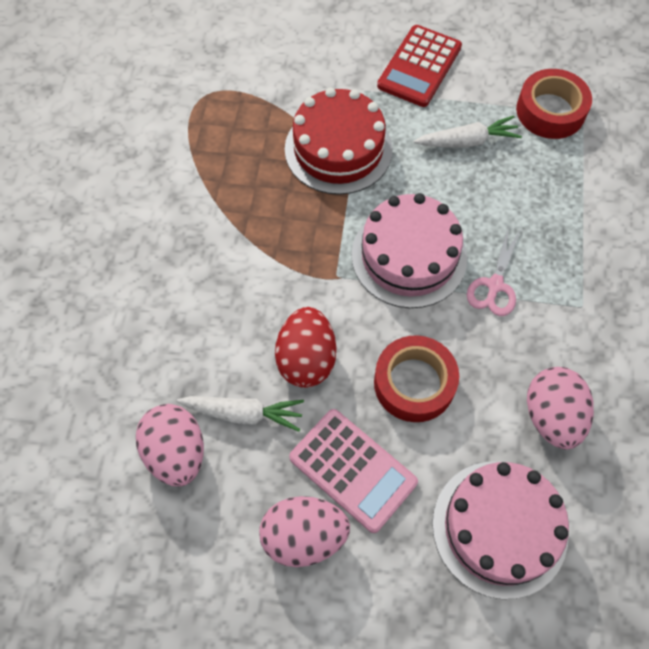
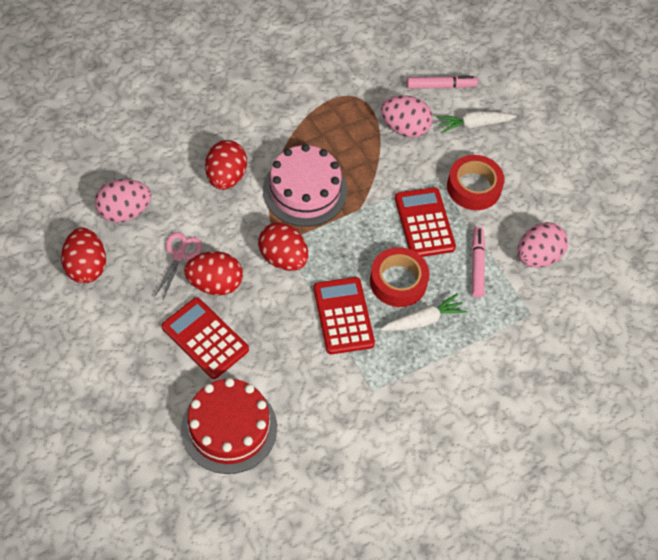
pink cake: [352,193,467,308] [432,461,569,599] = 2 -> [263,144,347,226] = 1
pink calculator: [289,409,418,533] = 1 -> none = 0
pink marker: none = 0 -> [407,76,478,89] [472,226,485,298] = 2
red calculator: [377,25,462,107] = 1 -> [161,297,249,379] [313,277,375,354] [395,187,456,257] = 3
red egg: [275,307,336,388] = 1 -> [61,228,106,283] [184,251,243,295] [205,140,247,190] [258,222,308,271] = 4

